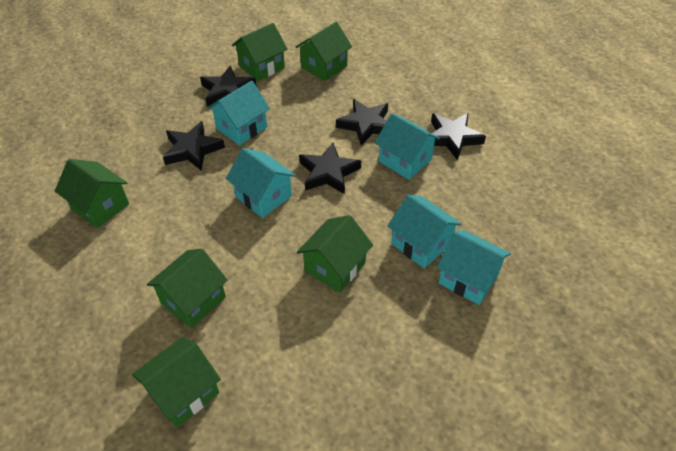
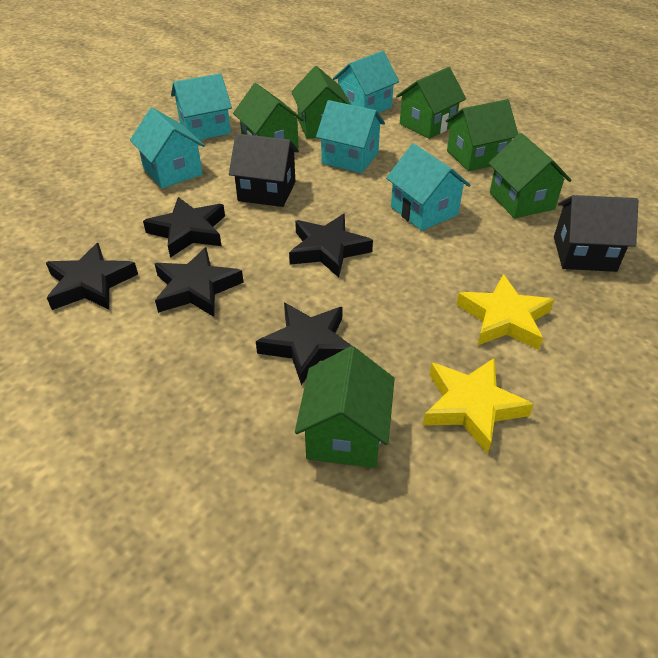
black house: none = 0 -> [229,134,299,207] [554,195,638,272] = 2
yellow star: none = 0 -> [423,358,534,454] [456,274,554,350] = 2

